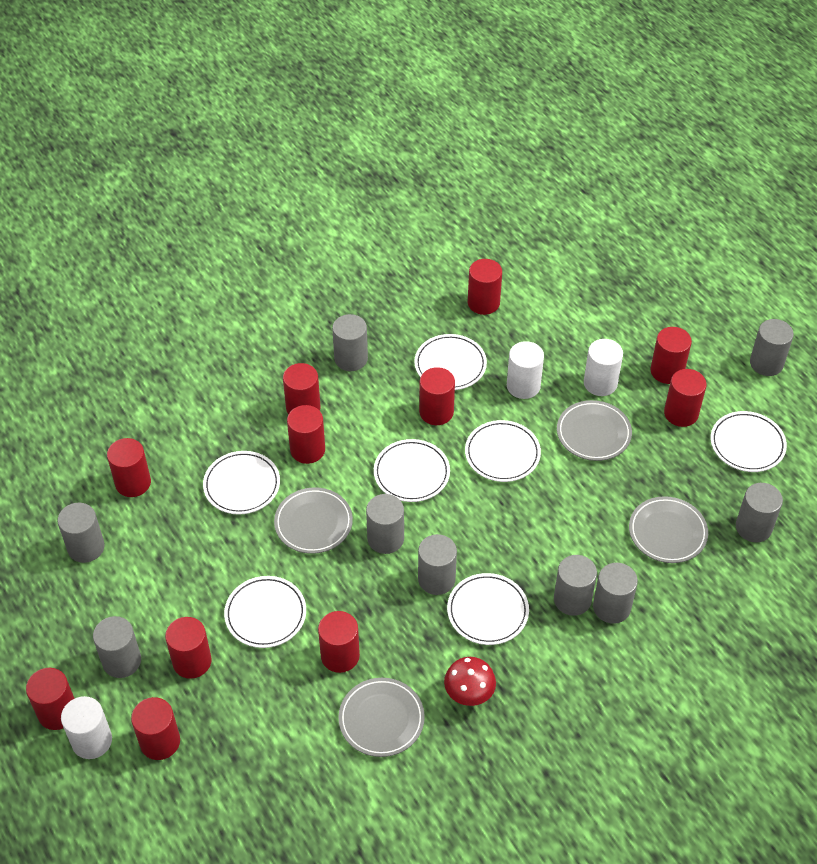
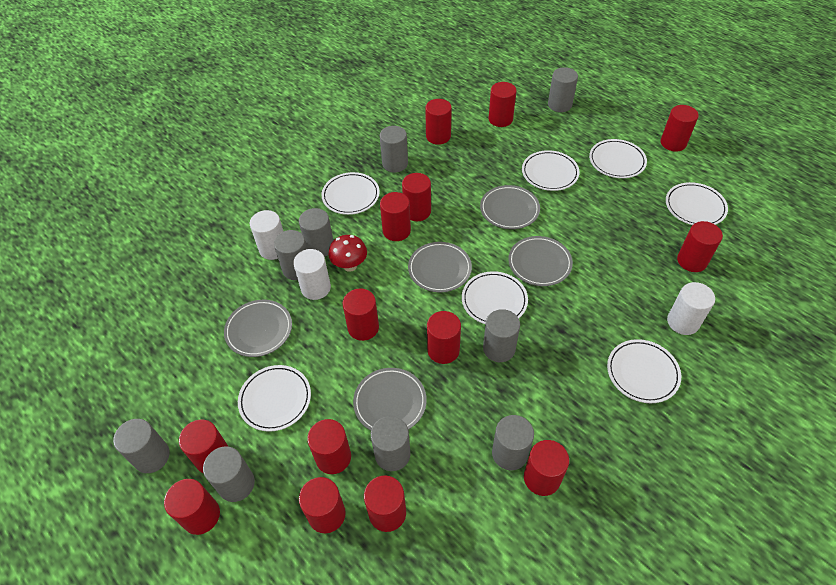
grey plate: [274,487,353,554] [338,678,425,757] [557,400,632,461] [629,496,708,563] = 4 -> [224,300,292,357] [353,368,427,430] [408,242,472,292] [480,185,540,229] [508,236,573,286] = 5
red cylinder: [26,668,75,730] [107,438,151,497] [131,697,180,760] [165,617,212,679] [283,363,320,415] [287,405,325,464] [318,611,360,673] [419,367,455,425] [468,259,502,315] [650,327,692,384] [664,369,707,427] = 11 -> [164,479,220,535] [179,420,229,473] [299,477,346,533] [307,419,351,474] [343,289,379,341] [364,475,406,532] [380,192,411,241] [402,173,431,221] [425,99,452,145] [427,311,461,364] [488,82,516,127] [524,440,569,496] [661,105,699,151] [677,221,723,272] = 14

